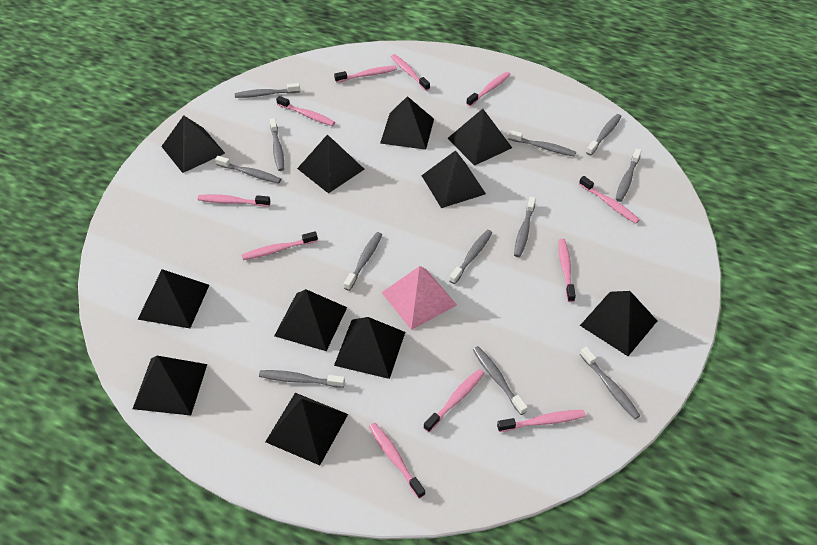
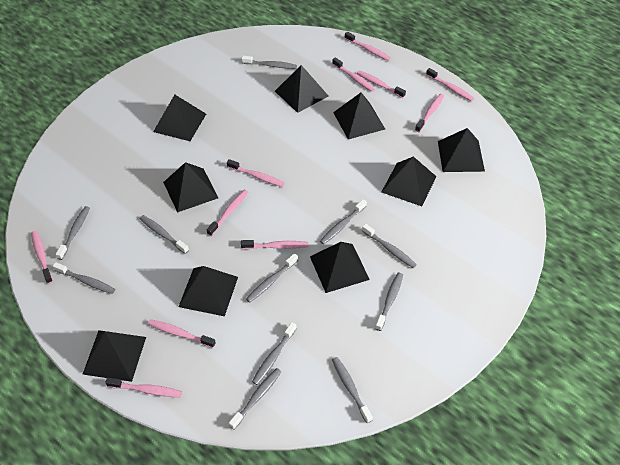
black pyramid: [133,356,207,416] [137,269,209,328] [161,115,225,173] [265,393,348,465] [274,289,347,351] [297,134,365,194] [334,317,405,379] [380,96,434,150] [421,150,486,208] [448,109,512,166] [580,291,657,356] = 11 -> [82,330,146,382] [153,95,206,141] [163,162,218,213] [179,266,238,316] [275,65,328,113] [310,242,370,293] [333,93,385,139] [382,156,437,206] [438,128,485,172] = 9
grey toothbrush: [215,156,281,183] [235,83,300,98] [259,370,345,388] [270,118,284,171] [344,232,382,291] [449,230,492,284] [473,346,528,415] [508,130,576,157] [514,197,536,257] [580,347,640,419] [586,114,622,156] [616,149,642,202] = 12 -> [53,262,115,294] [56,206,90,260] [140,215,189,254] [229,368,281,430] [241,56,297,69] [246,253,298,303] [252,322,297,385] [320,199,367,245] [332,357,373,423] [362,224,417,268] [375,273,403,331] = 11
pink pyramid: [381,266,457,330] = 1 -> none = 0

